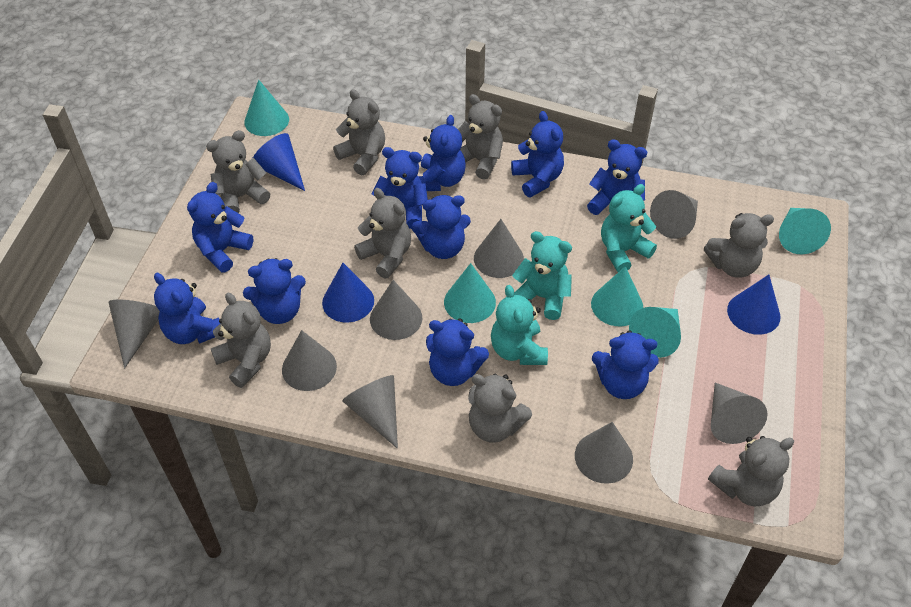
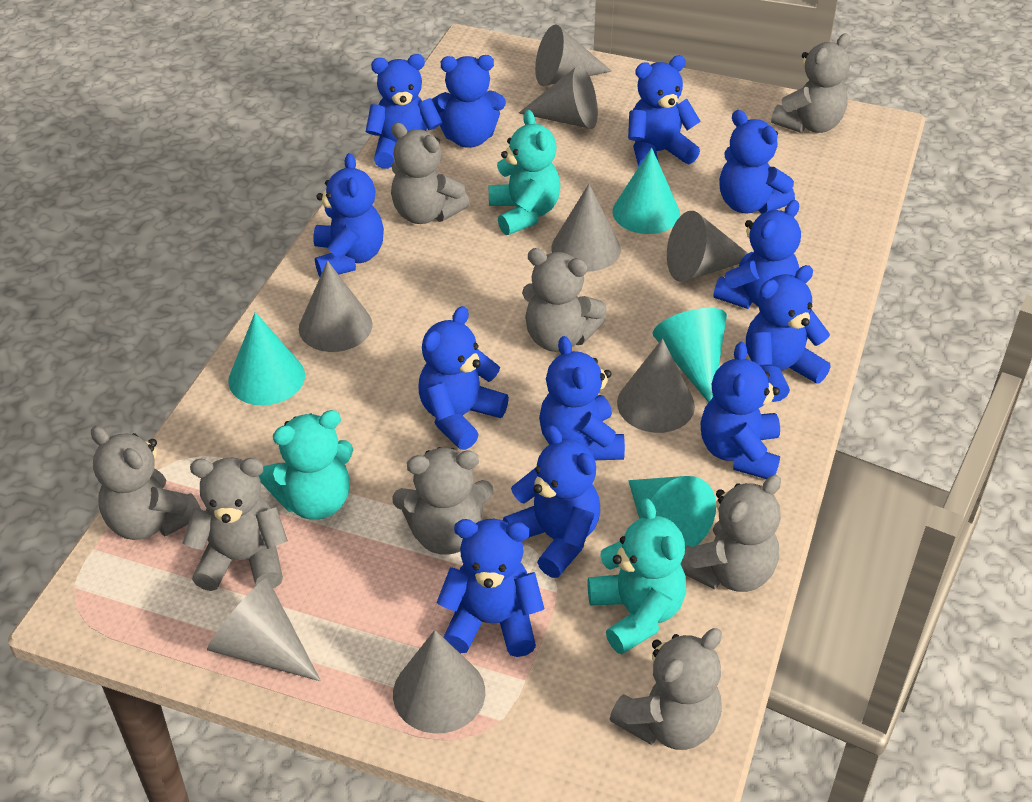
blue cone: [253,133,305,191] [322,263,374,323] [727,275,781,335] = 3 -> none = 0
blue teddy bear: [154,273,220,344] [187,182,253,273] [243,258,306,324] [371,147,428,229] [412,195,471,259] [418,115,466,191] [426,318,489,386] [511,111,564,197] [587,139,647,215] [592,330,659,399] = 10 -> [313,153,384,277] [366,54,443,169] [418,306,509,450] [432,55,506,148] [437,519,544,657] [503,425,600,578] [539,336,625,460] [628,55,701,167] [701,342,780,479] [714,200,801,309] [719,110,795,214] [746,265,830,402] = 12
turquoise cone: [244,80,289,136] [444,263,496,323] [591,266,643,326] [629,307,681,358] [779,208,831,254] = 5 -> [228,312,305,405] [612,148,680,234] [628,476,716,547] [653,308,727,403] = 4

